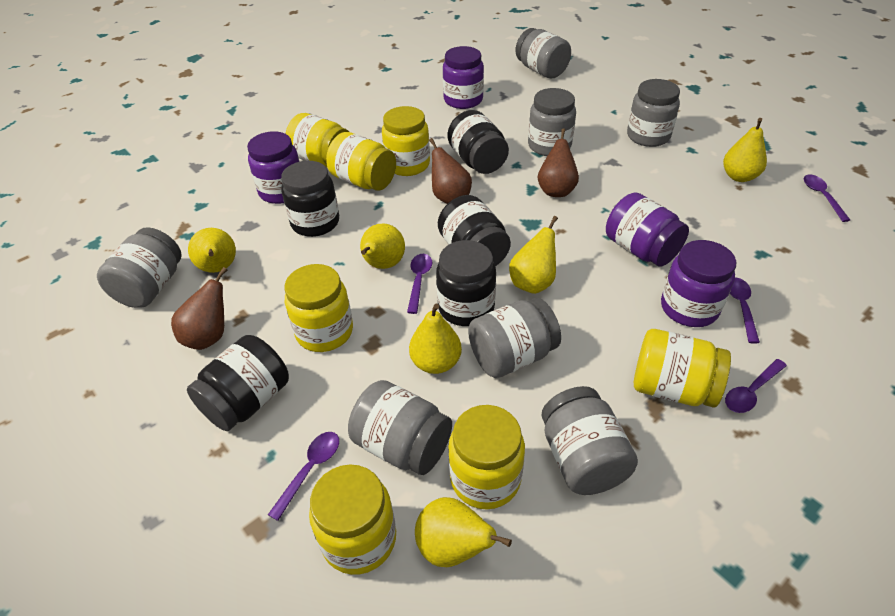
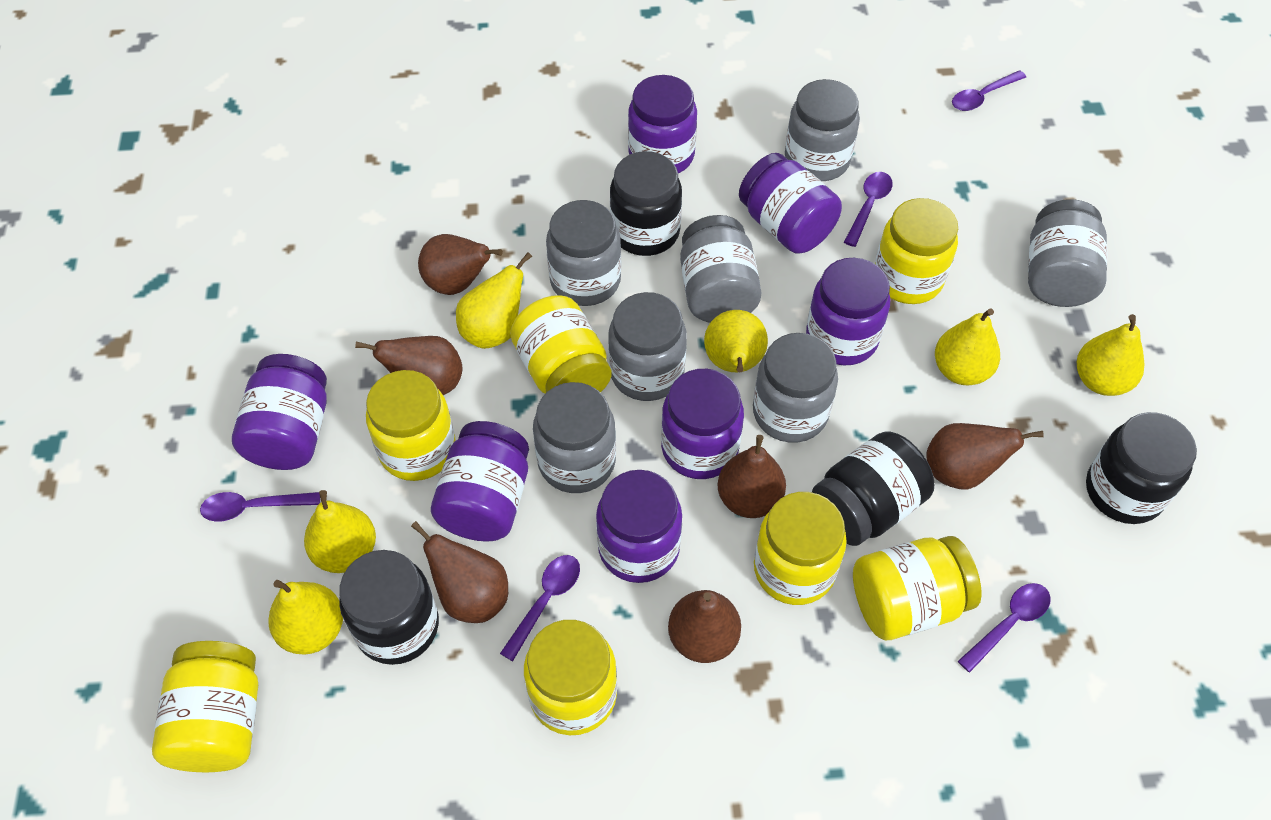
black jar: [187,335,289,431] [281,161,339,237] [436,240,496,326] [438,195,511,266] [447,110,509,174] = 5 -> [339,550,439,665] [610,151,682,256] [812,431,934,546] [1086,412,1197,524] = 4
brown pear: [171,267,227,350] [429,138,472,204] [538,128,579,197] = 3 -> [355,336,462,395] [411,521,508,623] [418,234,503,295] [668,590,741,663] [718,435,786,518] [926,423,1044,490] = 6
purple jar: [247,131,300,204] [443,46,484,109] [606,193,689,266] [661,240,736,327] = 4 -> [232,354,327,470] [431,421,529,542] [596,470,682,583] [628,75,697,174] [661,369,744,479] [739,153,842,254] [806,258,890,366] = 7

